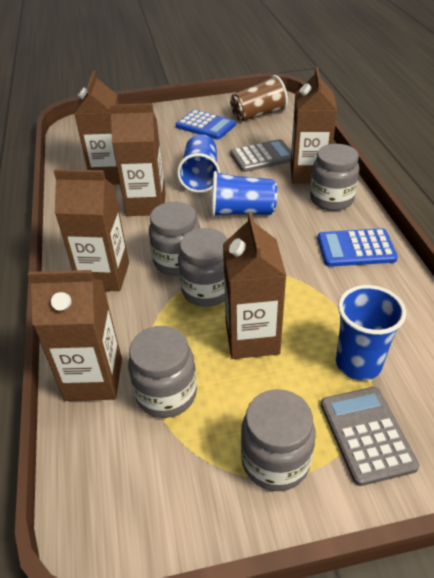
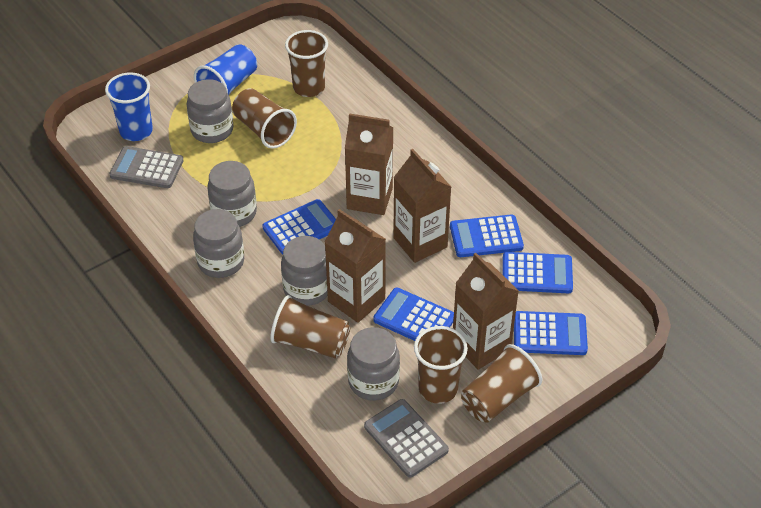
blue calculator: [176,110,236,139] [318,228,398,267] = 2 -> [262,199,336,254] [373,288,454,341] [450,214,524,257] [503,252,573,293] [514,311,588,355] = 5
blue cup: [177,134,220,193] [211,171,277,217] [336,285,406,380] = 3 -> [105,72,153,141] [194,44,257,95] = 2
brown carton: [28,270,122,401] [54,169,129,291] [74,71,120,184] [110,103,166,216] [223,212,287,359] [291,67,337,184] = 6 -> [325,209,386,323] [345,113,394,215] [393,149,451,263] [453,253,519,370] = 4
brown cup: [230,75,288,121] = 1 -> [232,88,297,149] [270,295,350,358] [285,30,328,97] [414,326,468,404] [461,344,542,423] = 5

